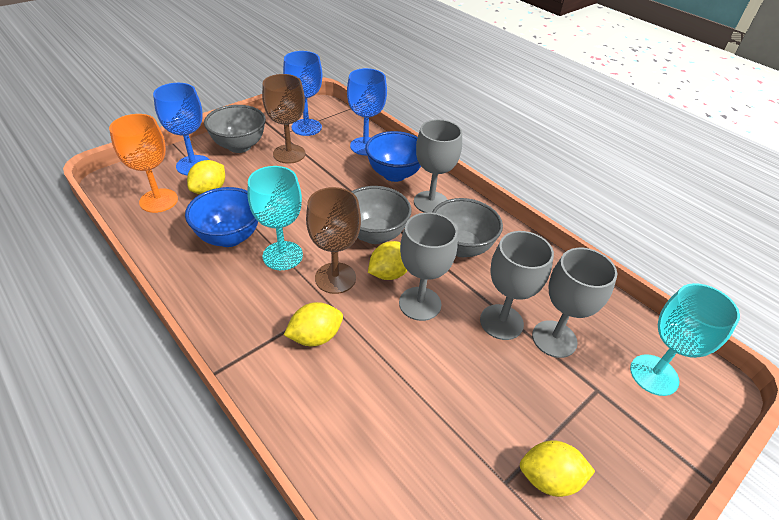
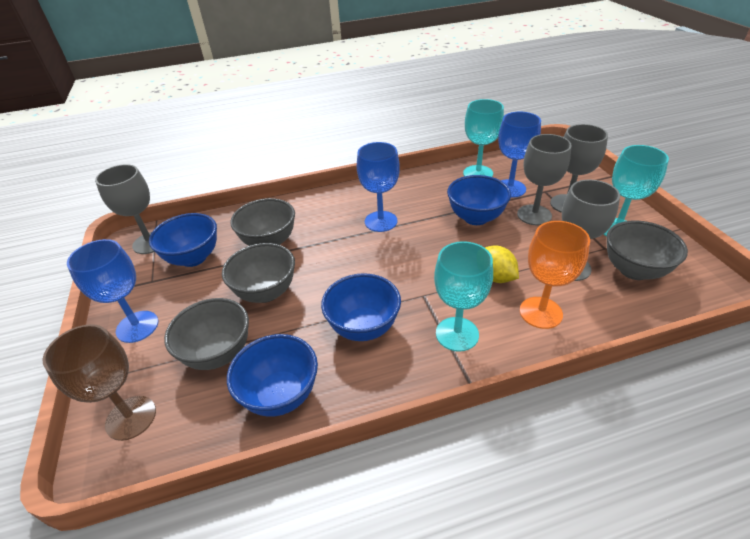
blue bowl: [185,187,258,247] [365,131,421,182] = 2 -> [149,213,217,267] [227,334,318,417] [321,273,401,341] [447,175,511,225] = 4
brown goblet: [262,74,305,164] [306,187,361,294] = 2 -> [42,324,156,441] = 1
grey bowl: [204,105,266,153] [351,186,412,244] [432,198,503,257] = 3 -> [164,298,249,370] [222,243,295,303] [230,198,295,246] [606,221,688,280] = 4
turquoise goblet: [247,166,303,270] [630,283,740,396] = 2 -> [434,241,493,352] [463,99,504,177] [604,145,669,236] = 3
yellow lemon: [187,160,225,194] [284,302,343,346] [368,241,408,280] [520,440,595,497] = 4 -> [485,245,519,283] = 1

